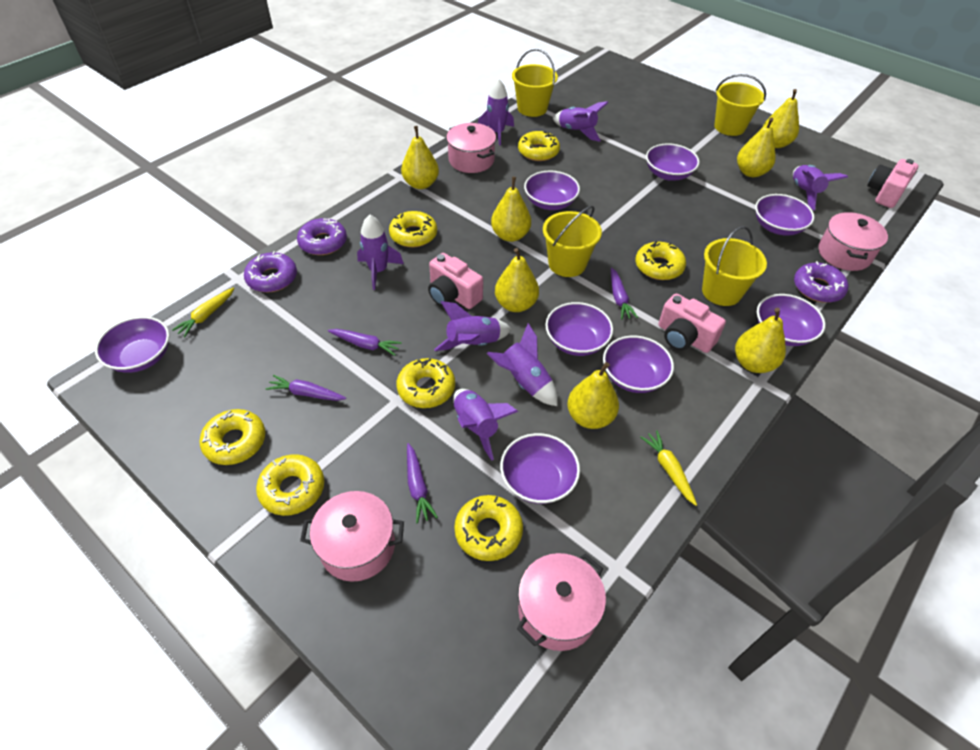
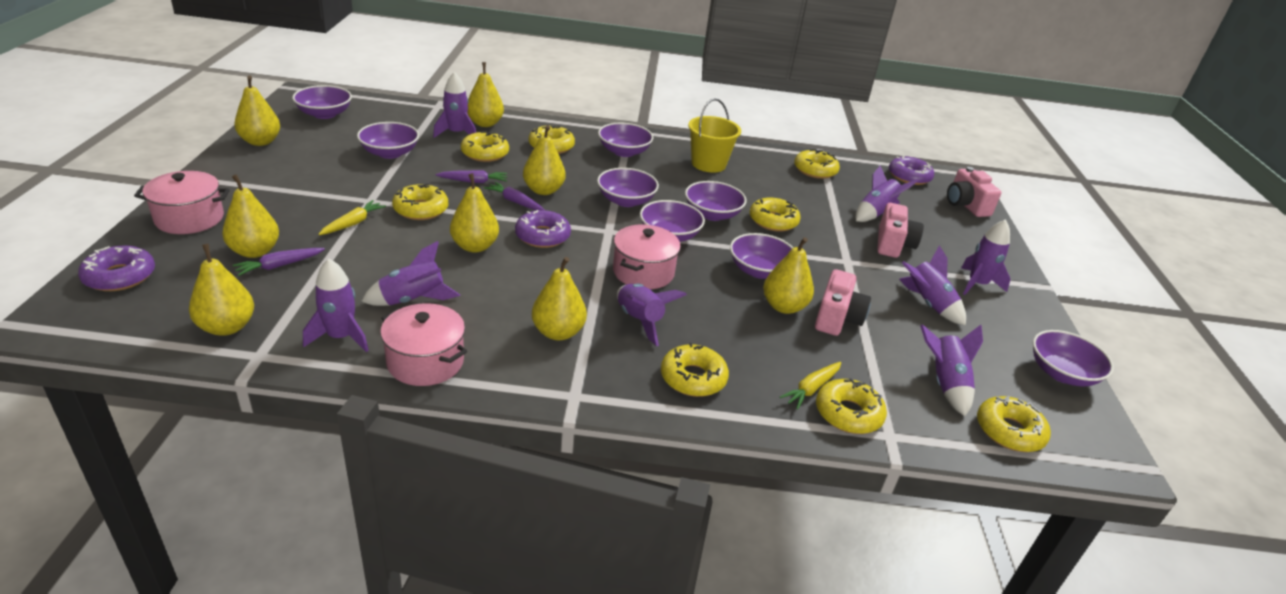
pink pot: [300,491,404,582] [446,123,496,173] [517,553,606,651] [819,212,888,271] = 4 -> [134,171,230,234] [380,303,467,386] [613,224,681,289] = 3
purple carrot: [266,375,346,401] [328,329,402,356] [407,443,438,523] [611,268,638,320] = 4 -> [233,248,325,276] [436,170,507,183] [484,182,545,210] = 3
purple rocket: [357,214,404,290] [434,301,512,351] [453,389,518,461] [478,78,514,145] [487,323,558,406] [552,101,608,142] [793,165,848,211] = 7 -> [303,259,369,352] [361,241,460,306] [433,72,476,138] [617,284,687,346] [856,166,918,222] [899,245,966,325] [920,324,983,416] [961,219,1011,295] = 8
yellow bucket: [512,49,558,117] [543,205,602,277] [702,226,767,306] [714,74,766,136] = 4 -> [688,98,741,173] = 1
yellow donut: [200,409,265,465] [256,454,324,516] [389,211,437,247] [396,358,455,408] [454,495,523,561] [518,131,560,161] [636,241,686,280] = 7 -> [392,184,448,220] [461,131,509,162] [529,125,575,154] [661,343,729,397] [750,198,801,232] [794,149,840,179] [816,378,887,434] [977,395,1051,452] = 8
yellow pear: [401,126,439,189] [491,177,531,242] [495,248,539,312] [567,362,619,429] [735,308,786,373] [737,118,776,177] [763,89,799,148] = 7 -> [189,244,254,336] [222,174,279,258] [234,76,280,146] [450,173,499,253] [467,62,504,127] [523,125,566,195] [532,257,587,340] [763,237,814,314] = 8

